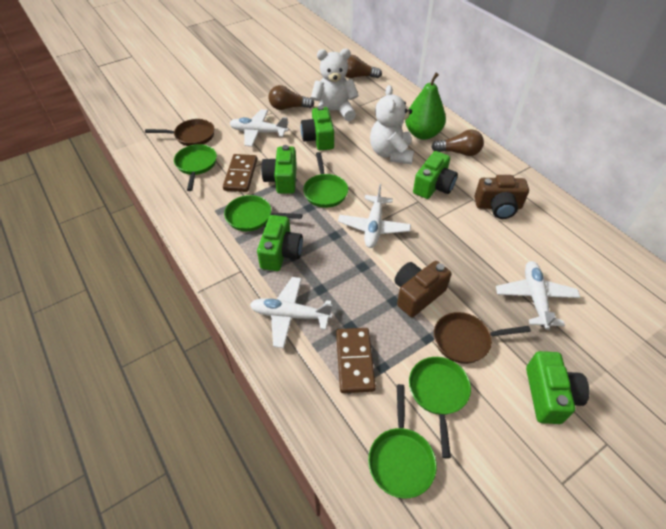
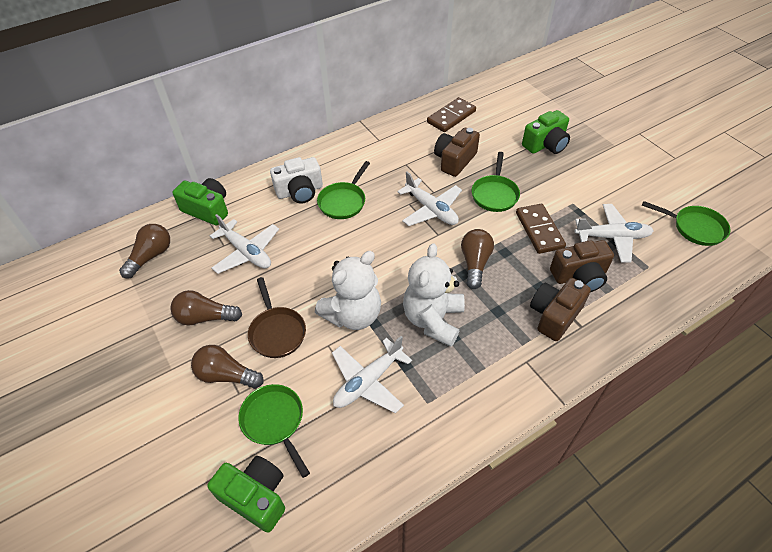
brown camera: [394,261,451,317] [474,175,529,219] = 2 -> [434,128,480,177] [530,278,591,341] [550,240,614,292] = 3
brown light bulb: [268,85,314,110] [345,55,382,78] [431,130,484,156] = 3 -> [119,224,170,278] [170,290,242,326] [191,345,264,389] [461,229,494,289] = 4
brown pan: [145,119,215,146] [434,312,531,364] = 2 -> [248,277,306,358] = 1
green camera: [257,215,303,271] [261,145,297,194] [301,106,334,150] [413,151,458,199] [526,351,589,424] = 5 -> [172,178,228,225] [207,456,285,532] [522,110,570,154] = 3
green pan: [174,144,217,191] [224,195,303,231] [303,152,348,208] [368,384,437,499] [409,357,471,459] = 5 -> [238,384,310,478] [317,161,370,219] [472,152,520,212] [642,201,730,246] = 4
green pear: [405,72,446,140] = 1 -> none = 0
white camera: none = 0 -> [270,157,323,204] = 1

